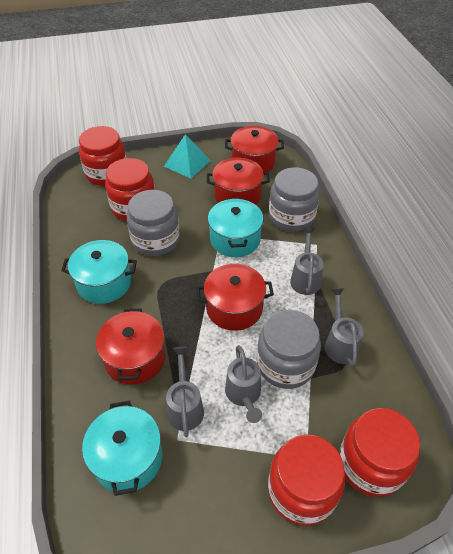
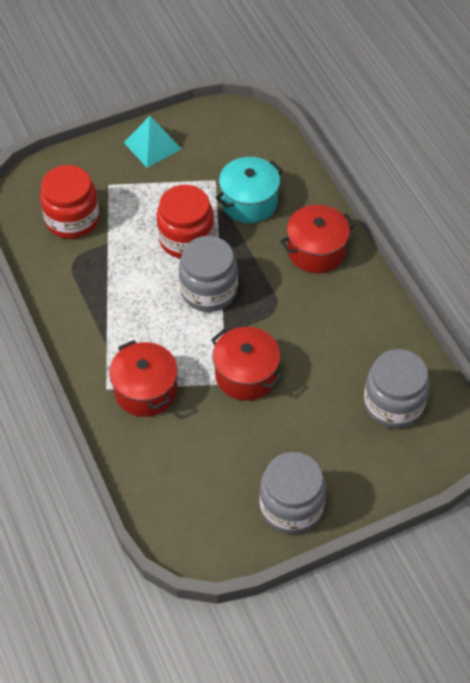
grey watering can: [166,346,204,437] [225,345,262,423] [290,227,324,295] [325,288,364,366] = 4 -> none = 0
red jar: [79,126,126,186] [105,158,155,221] [268,434,345,526] [339,408,420,497] = 4 -> [40,165,100,239] [157,185,215,259] = 2
red pot: [96,308,165,385] [196,264,274,331] [207,157,270,205] [225,126,284,172] = 4 -> [109,340,178,417] [211,327,283,401] [280,205,356,273] = 3
turquoise pot: [61,240,137,304] [82,401,162,496] [208,198,263,257] = 3 -> [215,157,283,223] = 1

